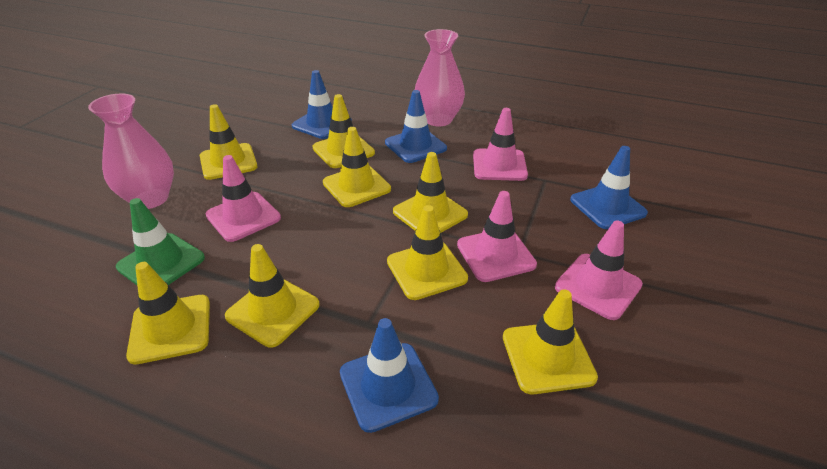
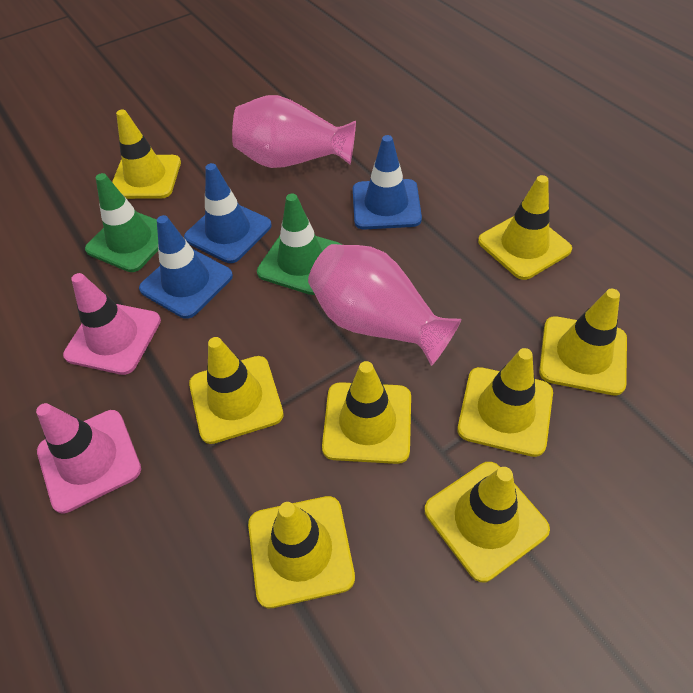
blue traffic cone: [292,70,352,139] [340,318,439,433] [385,90,447,163] [570,146,648,229] = 4 -> [139,215,233,319] [184,163,272,263] [353,135,422,230] = 3
green traffic cone: [116,198,205,285] = 1 -> [85,173,158,272] [257,193,342,295] = 2
pink traffic cone: [206,155,281,242] [457,191,537,282] [473,108,528,181] [555,221,643,320] = 4 -> [36,403,141,514] [63,273,161,375] = 2

